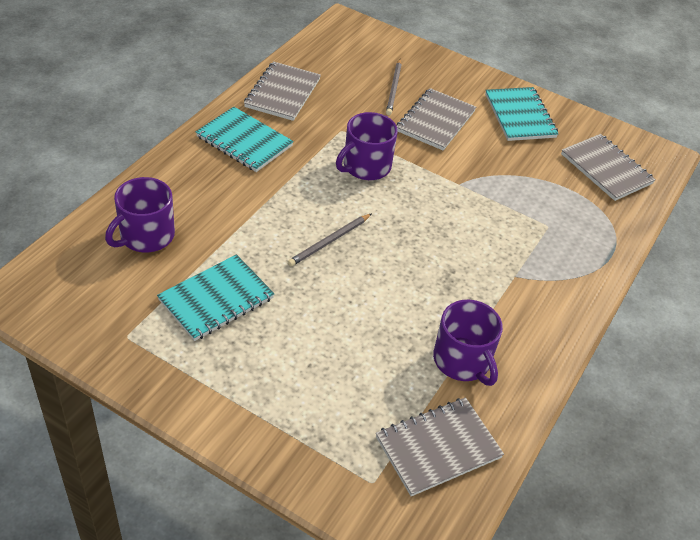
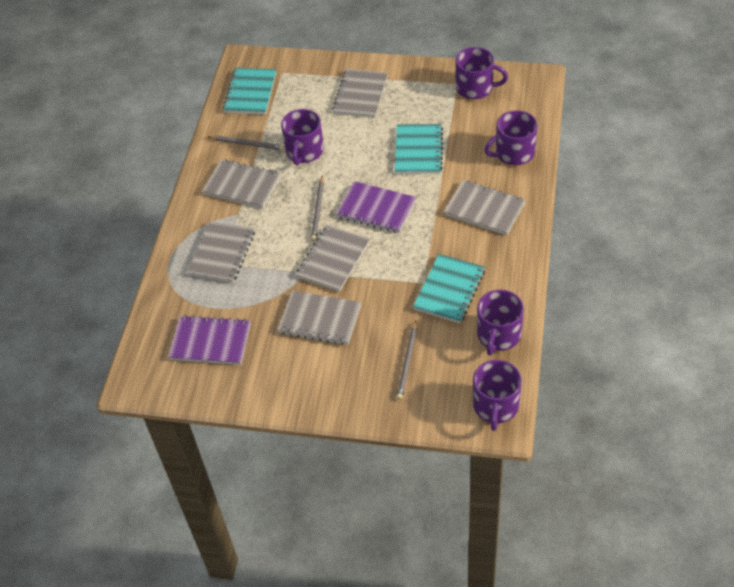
grey notebook: [244,61,321,121] [376,397,504,496] [397,88,476,151] [561,134,656,201] = 4 -> [187,221,255,283] [202,159,281,208] [278,291,361,345] [296,225,370,292] [332,69,388,118] [444,180,526,235] = 6
grey pencil: [288,213,372,267] [386,59,402,115] = 2 -> [207,135,284,150] [311,176,324,241] [397,321,417,400] = 3
purple mug: [105,177,175,252] [336,112,398,180] [433,300,503,386] = 3 -> [281,109,324,165] [455,47,508,99] [473,360,522,431] [477,290,524,355] [485,110,537,165] = 5
purple notebook: none = 0 -> [168,315,250,365] [336,181,417,233] = 2

